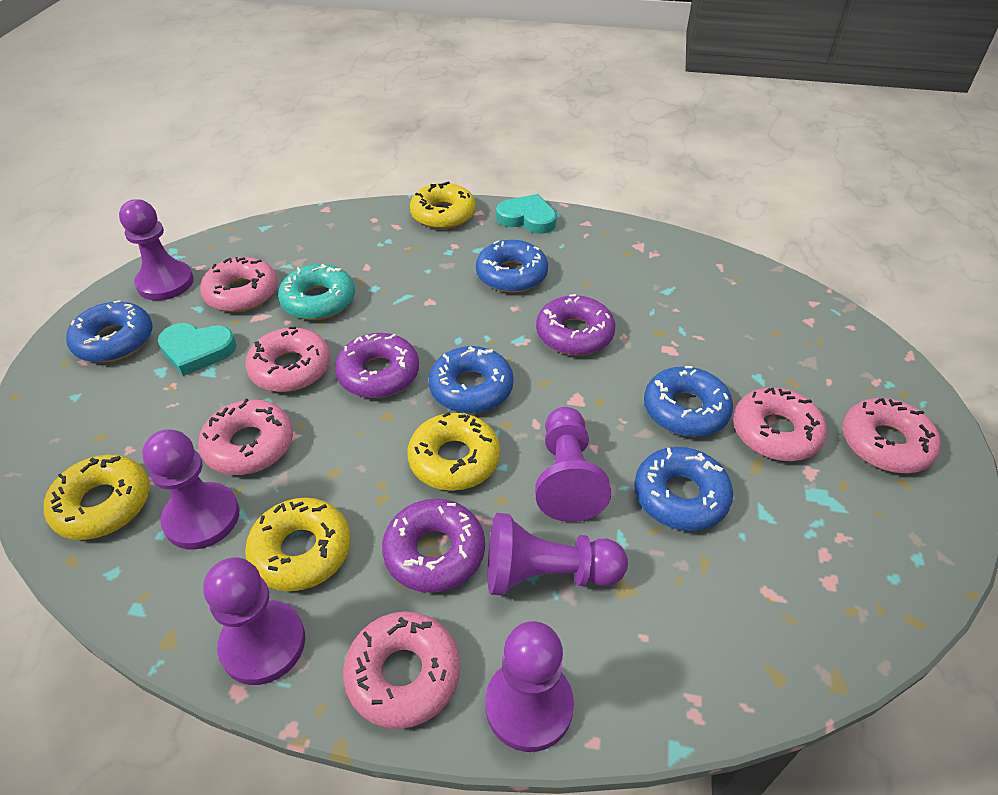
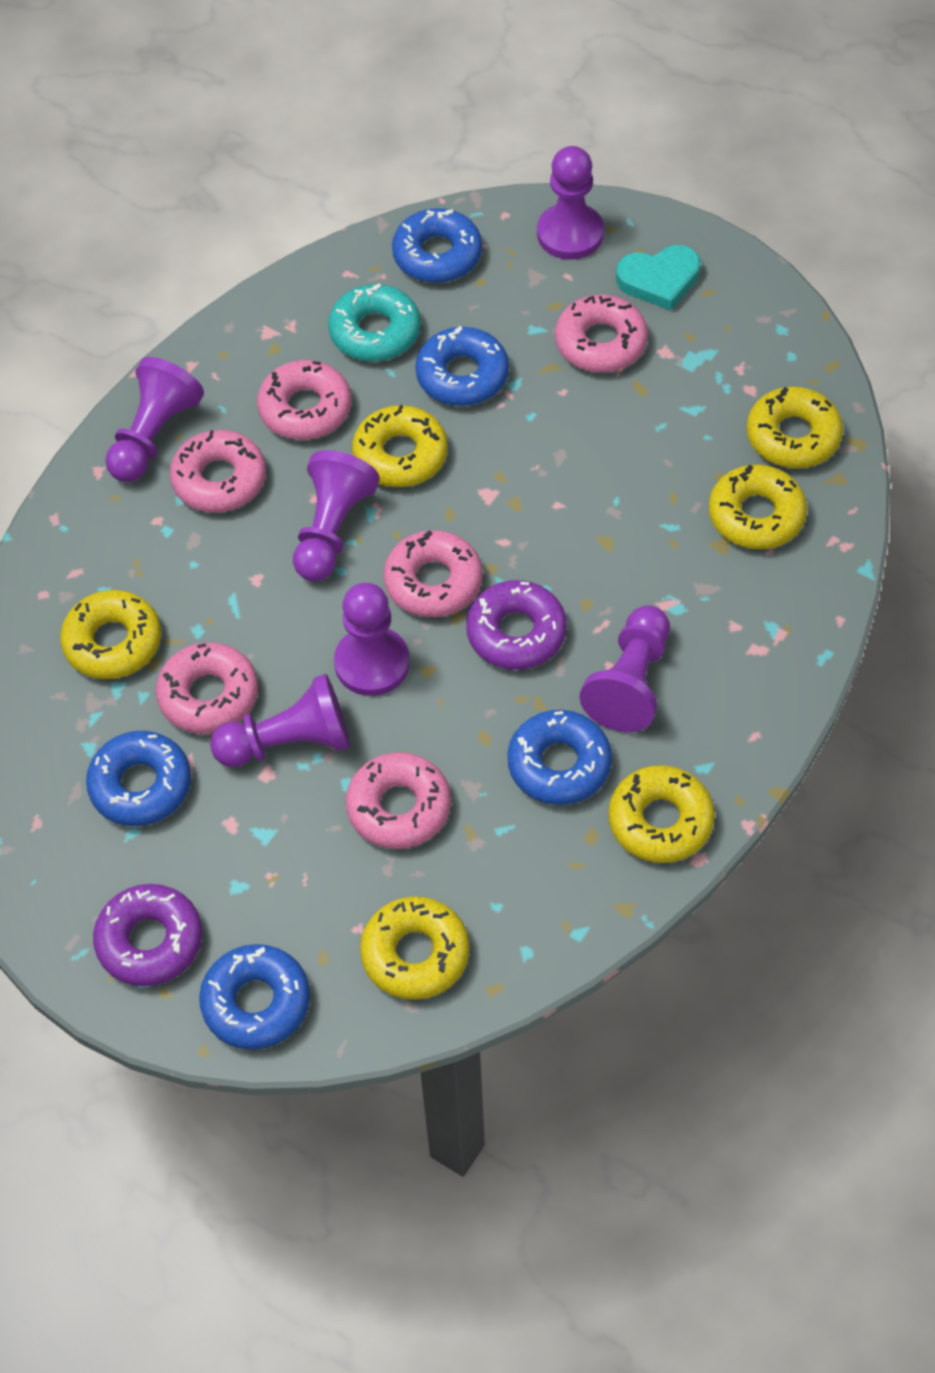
purple donut: [335,333,419,398] [382,499,485,593] [536,294,615,355] = 3 -> [93,884,202,986] [466,580,567,670] = 2
turquoise heart: [158,323,237,376] [496,194,557,234] = 2 -> [616,245,701,311] = 1
yellow donut: [44,454,150,540] [245,498,351,591] [407,412,500,491] [410,181,476,229] = 4 -> [60,590,161,679] [352,405,448,487] [360,896,469,1000] [608,765,715,863] [709,464,807,549] [747,386,843,468] = 6

